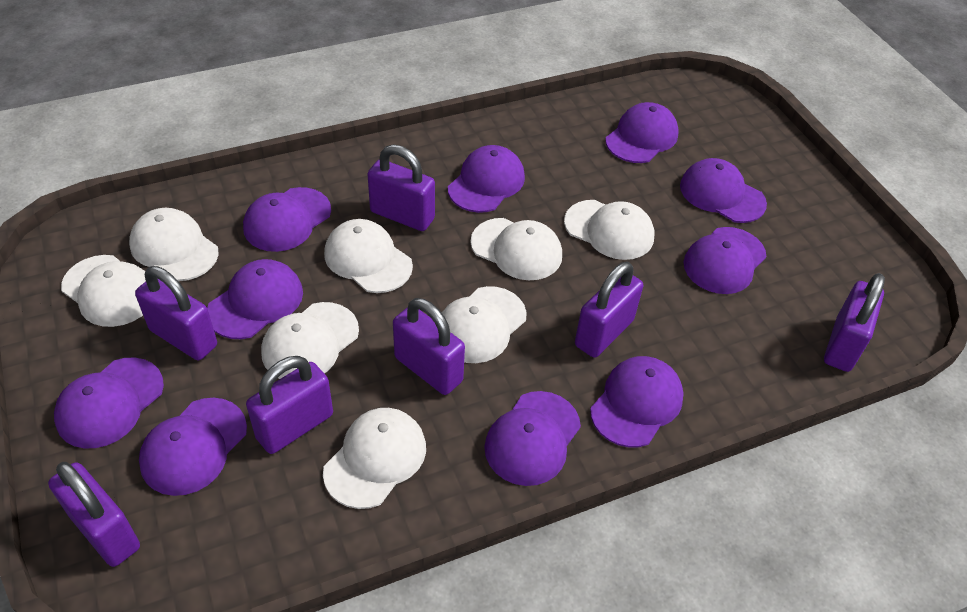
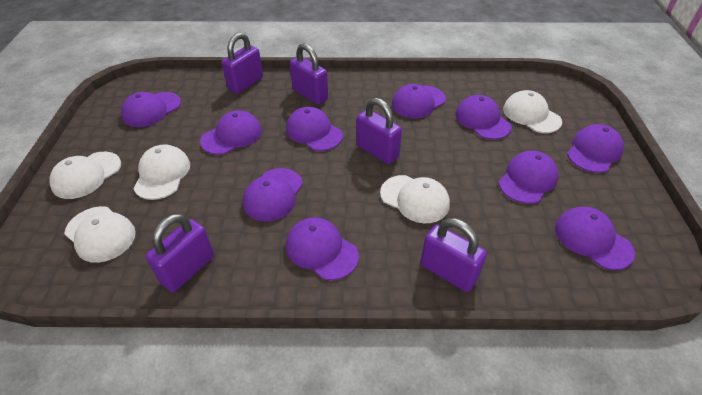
purple padlock: [48,462,140,567] [135,266,217,360] [246,356,333,454] [367,145,435,231] [393,298,465,395] [575,262,643,358] [824,273,885,372] = 7 -> [146,213,214,292] [222,33,263,94] [290,43,328,105] [356,98,402,164] [420,218,487,292] = 5
white cap: [61,255,146,327] [129,208,219,281] [261,302,359,379] [323,408,426,509] [324,219,413,293] [442,286,527,363] [470,218,562,280] [564,200,654,260] = 8 -> [49,152,121,199] [64,206,136,263] [133,144,190,200] [380,175,450,223] [503,90,562,133] = 5

